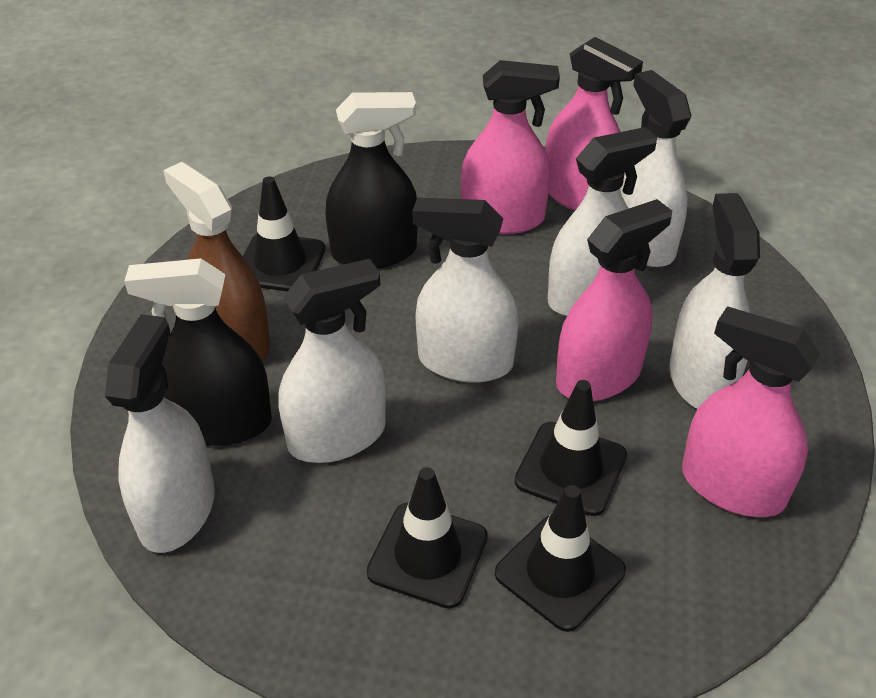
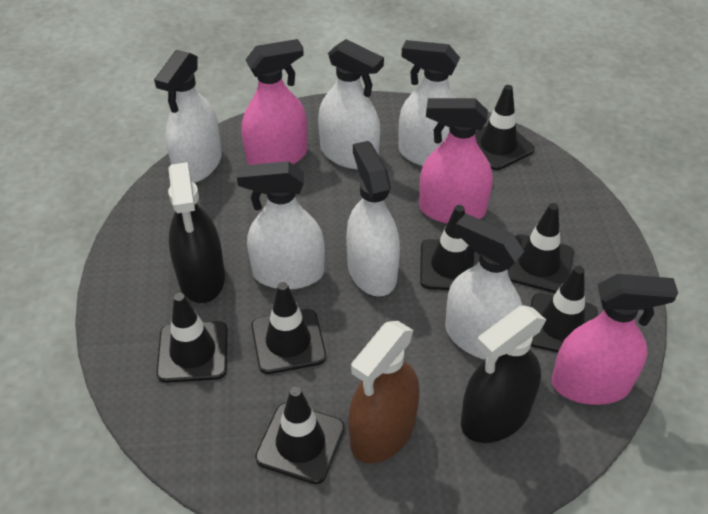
black traffic cone: [243,177,325,292] [366,467,488,609] [495,485,626,632] [515,380,627,516] = 4 -> [157,293,228,383] [251,282,326,374] [255,387,345,484] [420,205,480,290] [475,85,535,170] [508,203,574,293] [530,266,598,352] = 7
pink spray bottle: [461,60,560,234] [545,37,643,211] [556,199,672,401] [682,306,820,517] = 4 -> [241,39,307,165] [419,98,493,224] [552,274,678,405] = 3

